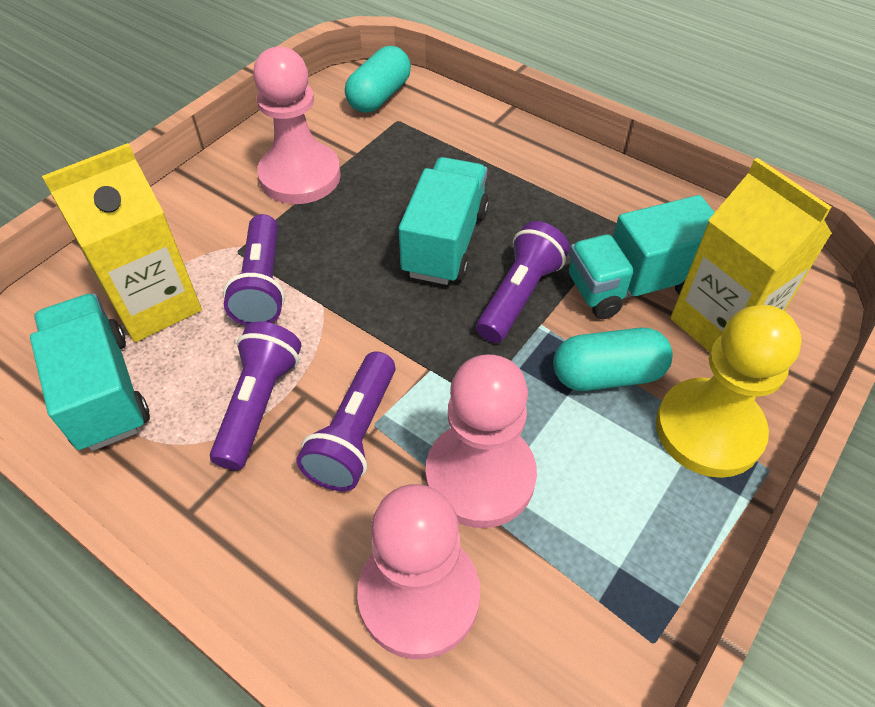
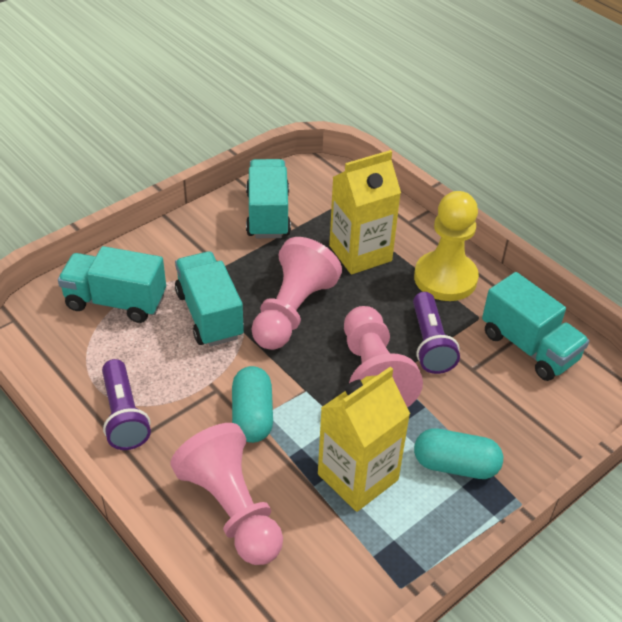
purple flashlight: [210,322,301,470] [223,214,285,326] [296,351,396,491] [476,221,570,343] = 4 -> [102,359,151,450] [413,292,460,374] = 2
turquoise truck: [30,293,150,451] [399,157,489,285] [569,195,715,319] = 3 -> [58,246,166,323] [175,251,244,347] [246,159,291,238] [482,272,589,381] = 4

